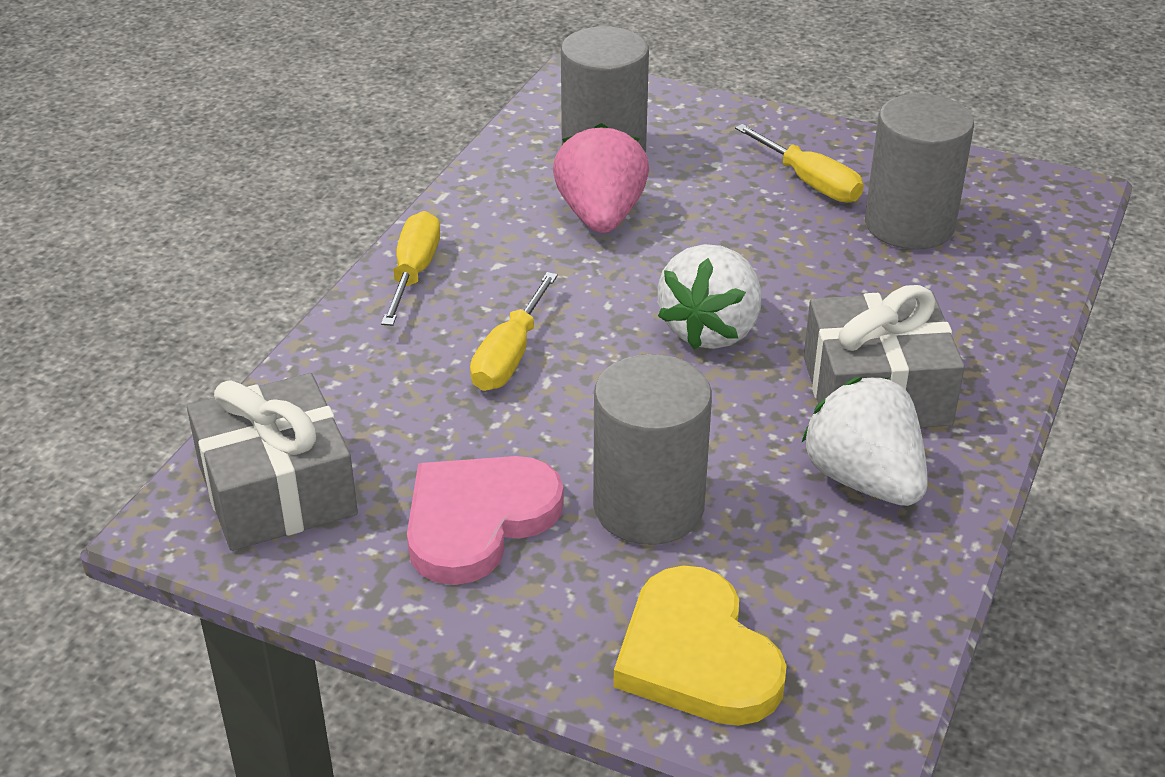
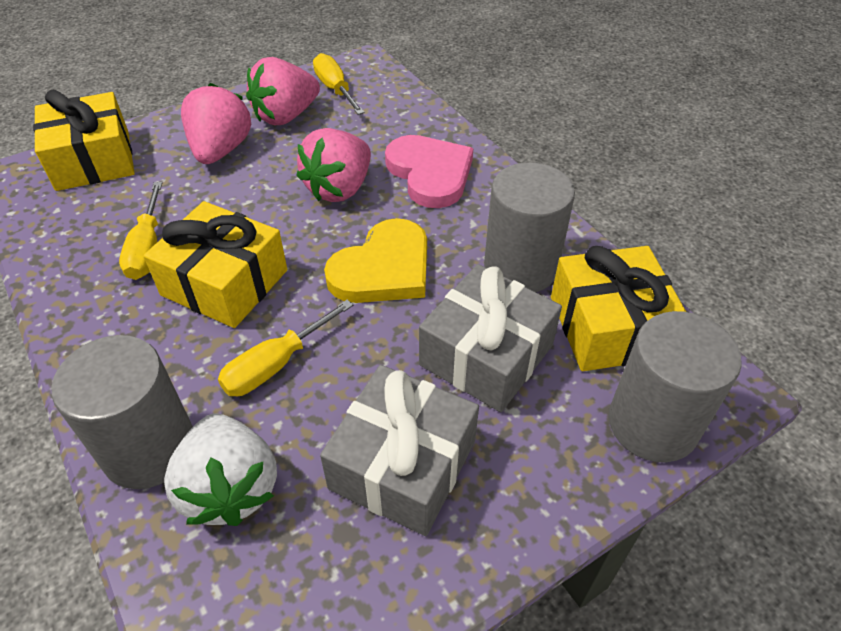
pink strawberry: [553,123,649,233] = 1 -> [181,83,251,164] [246,57,320,125] [297,128,371,202] = 3
white strawberry: [658,244,761,350] [801,377,928,506] = 2 -> [164,413,277,526] = 1
yellow gift: none = 0 -> [33,89,135,191] [143,201,287,328] [551,246,686,371] = 3

